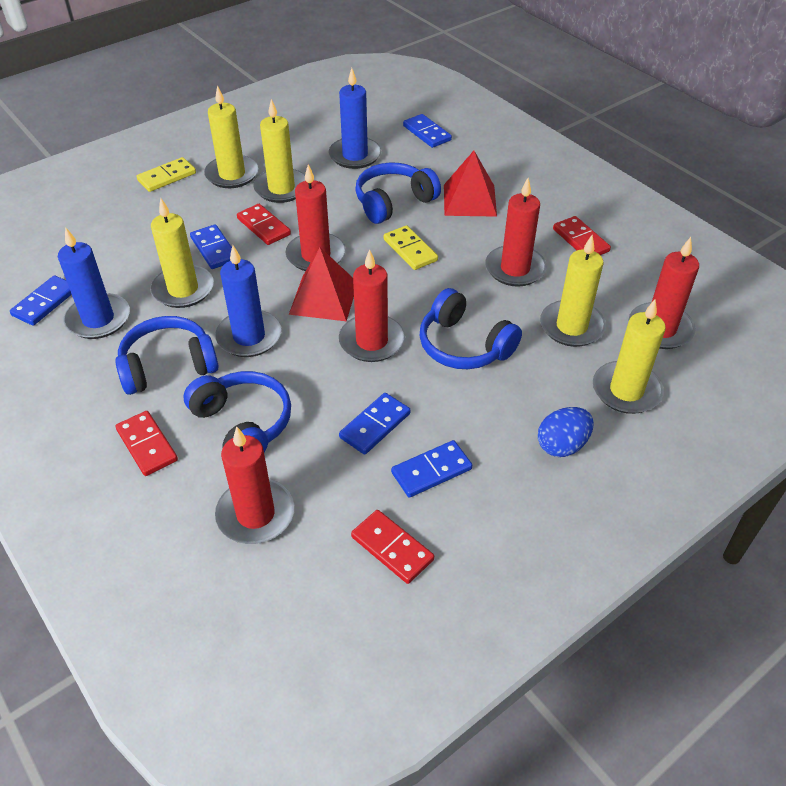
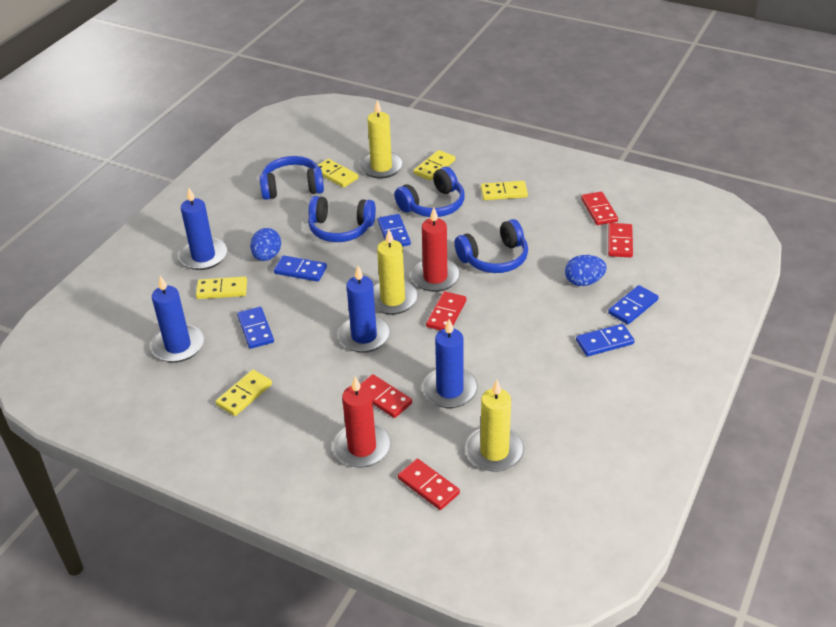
blue candle: [58,227,130,339] [215,245,282,357] [329,68,381,169] = 3 -> [150,276,204,363] [178,188,227,270] [338,266,390,353] [422,319,478,408] = 4
blue egg: [538,407,594,457] = 1 -> [250,228,281,261] [565,255,607,286] = 2
red candle: [215,426,295,544] [286,164,346,271] [339,249,405,362] [485,178,547,287] [629,237,699,349] = 5 -> [332,376,391,468] [410,207,460,292] = 2
red domino: [115,411,178,476] [237,204,291,245] [351,510,434,584] [553,216,611,255] = 4 -> [360,374,412,418] [398,459,460,510] [426,291,466,330] [581,192,618,225] [608,223,633,258] = 5
red pyramid: [289,247,354,321] [444,151,497,217] = 2 -> none = 0
yellow candle: [150,198,214,308] [204,85,259,188] [253,99,305,203] [540,235,606,347] [593,299,666,414] = 5 -> [359,100,403,179] [373,229,418,315] [465,380,524,472] = 3
yellow domino: [137,157,196,192] [384,225,438,270] = 2 -> [196,277,247,299] [216,370,272,416] [318,159,358,188] [414,150,455,181] [481,181,528,200] = 5

